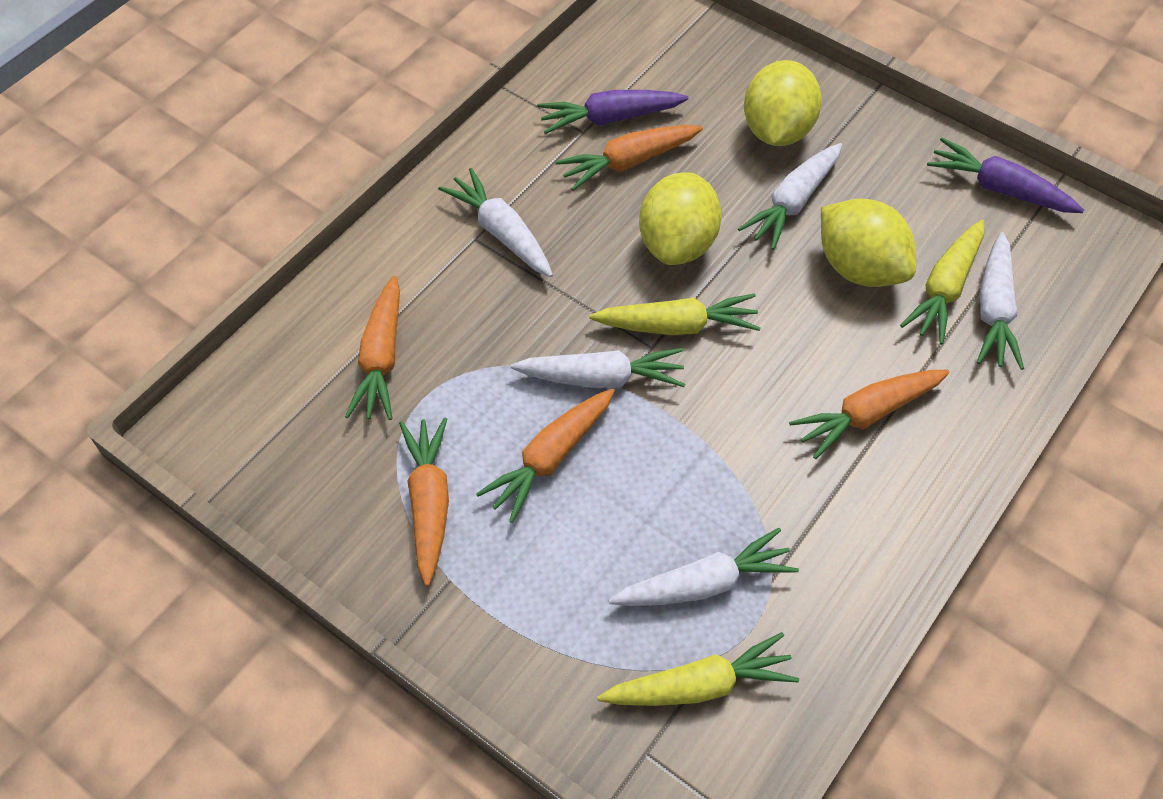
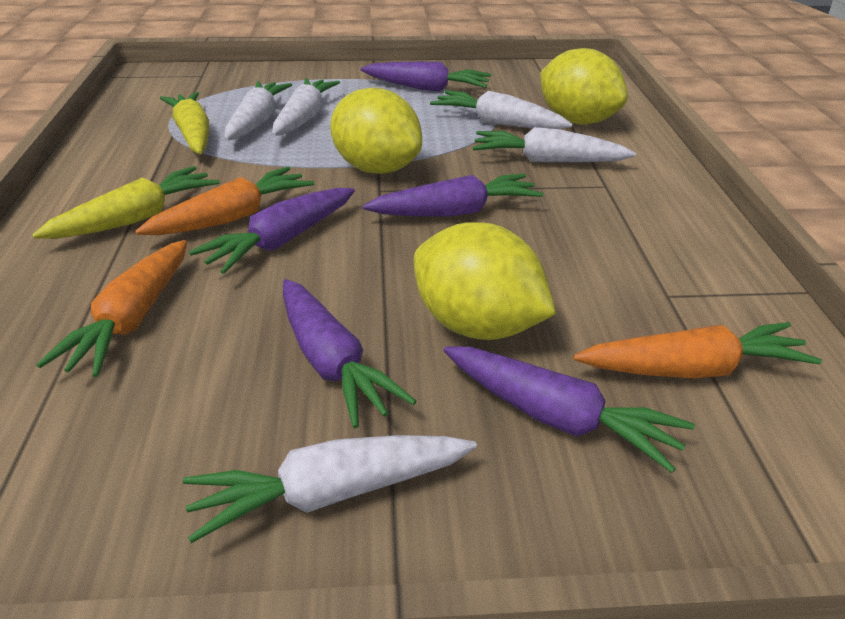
orange carrot: [345,276,400,420] [399,417,449,586] [476,389,615,523] [555,125,703,191] [789,370,950,459] = 5 -> [36,240,187,377] [135,167,314,235] [573,322,822,378] = 3
purple carrot: [537,90,688,134] [927,138,1084,213] = 2 -> [189,188,355,274] [283,279,416,428] [360,62,491,92] [363,173,544,217] [444,346,695,473] = 5
yellow carrot: [589,293,761,335] [597,632,799,706] [900,220,984,344] = 3 -> [32,166,220,239] [160,92,209,154] = 2

